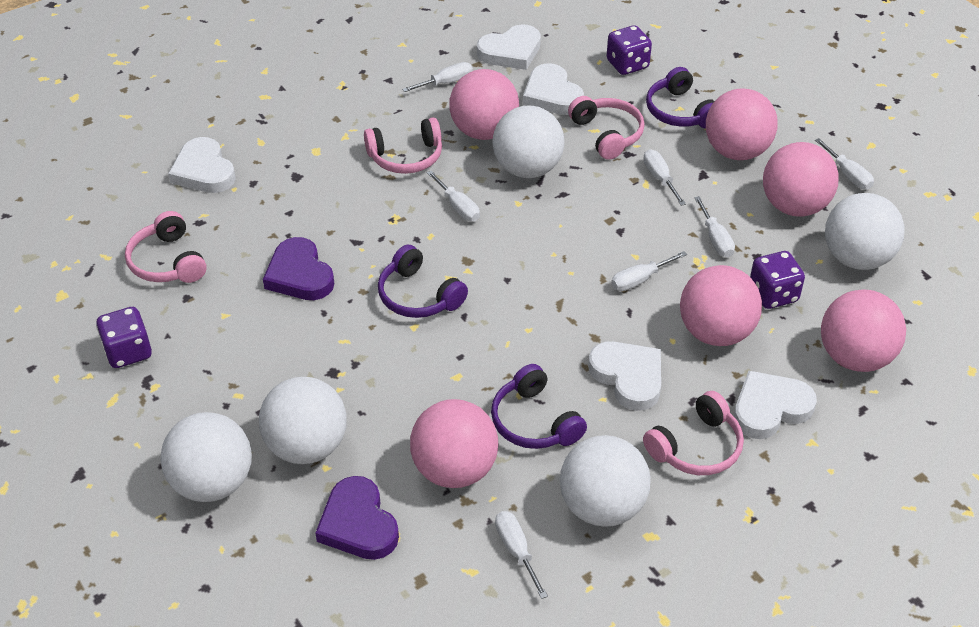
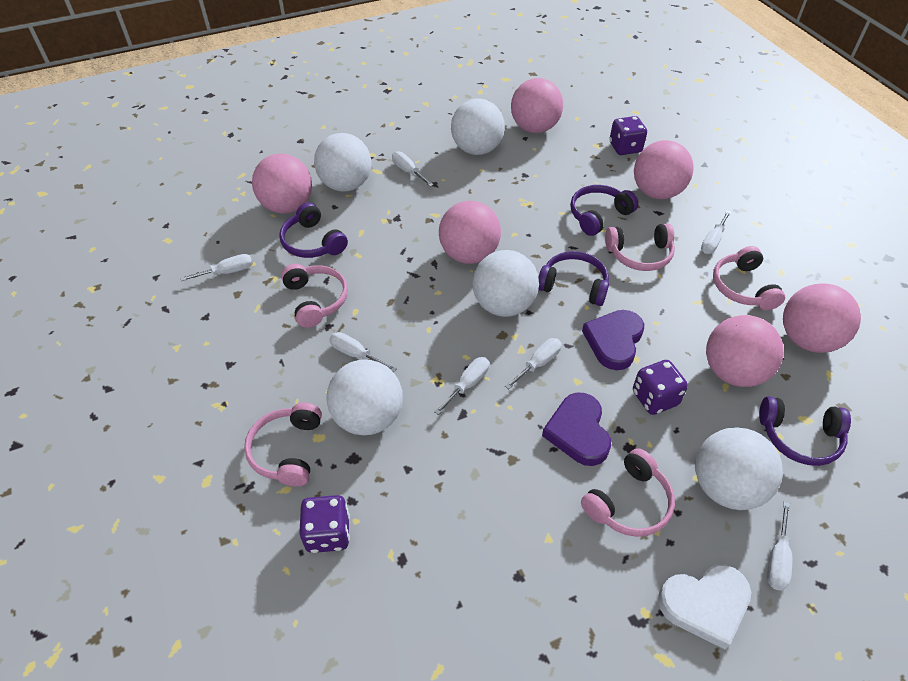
pink headphones: [125,211,207,283] [364,118,442,174] [568,96,645,160] [643,391,744,475] = 4 -> [244,403,322,486] [281,264,348,328] [581,448,675,537] [605,223,675,271] [713,246,785,310] = 5
purple headphones: [378,245,468,318] [491,364,587,449] [646,67,715,129] = 3 -> [279,203,348,258] [538,251,609,306] [570,185,638,236] [759,396,851,466] = 4
white heart: [168,137,236,193] [477,24,541,70] [523,63,584,115] [588,341,661,411] [734,371,817,439] = 5 -> [658,565,751,650] = 1

